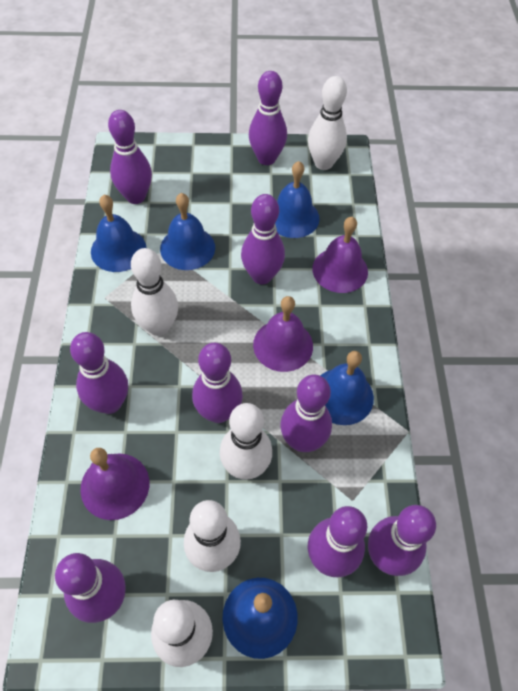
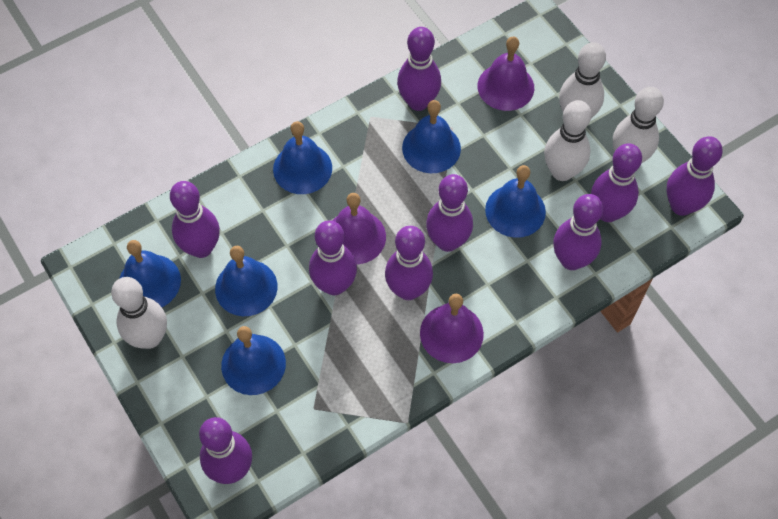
blue bell: [91,195,147,272] [160,193,215,270] [223,578,298,659] [275,161,320,238] [320,351,374,425] = 5 -> [119,240,181,307] [215,246,278,316] [221,326,286,395] [273,121,332,194] [402,100,461,173] [485,165,546,238] = 6
white bowling pin: [131,248,178,336] [151,600,213,667] [184,500,241,572] [220,403,272,480] [308,76,347,170] = 5 -> [111,277,167,349] [544,100,592,181] [559,42,606,118] [613,87,664,163] = 4

